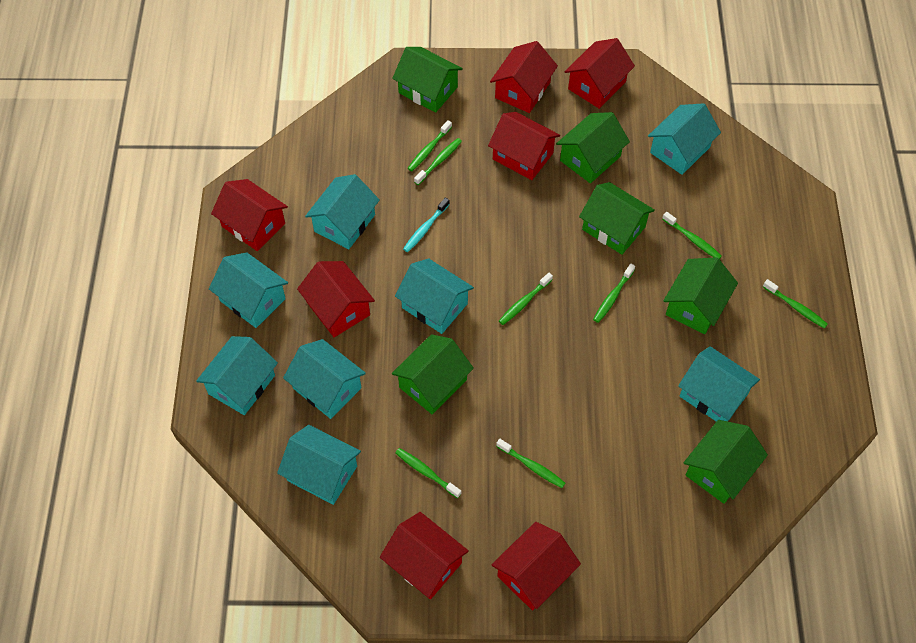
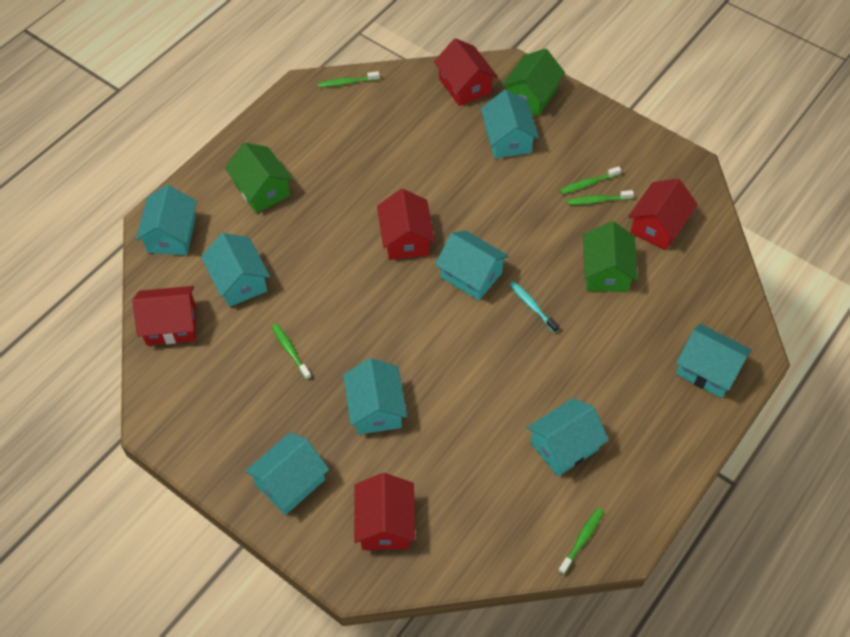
green house: [392,47,463,113] [392,334,474,415] [556,112,630,183] [579,182,655,255] [663,257,738,334] [683,420,768,504] = 6 -> [225,143,293,213] [501,48,565,116] [583,221,638,292] = 3
green toothbrush: [395,448,461,498] [408,120,452,171] [414,138,462,185] [496,439,565,488] [499,273,553,325] [593,264,635,323] [662,212,722,259] [763,279,828,329] = 8 -> [272,324,311,380] [318,71,380,88] [558,508,604,575] [560,166,621,194] [567,190,634,205] = 5
red house: [211,179,288,251] [297,261,375,337] [380,512,469,599] [488,112,560,180] [490,41,558,113] [492,522,581,610] [565,38,635,109] = 7 -> [132,286,196,345] [354,473,415,550] [377,189,435,260] [434,38,498,106] [628,179,697,250] = 5

